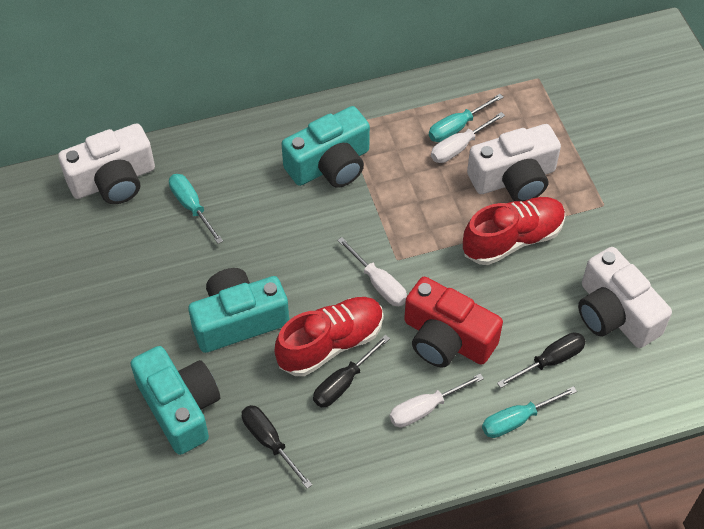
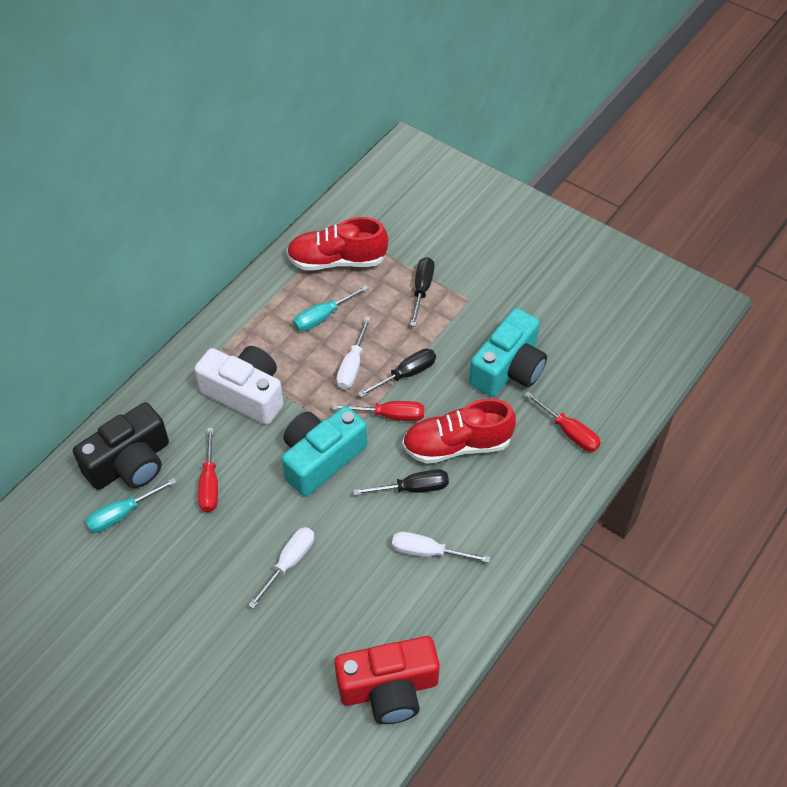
black camera: none = 0 -> [73,402,169,490] = 1
red screwdriver: none = 0 -> [198,428,218,512] [332,401,424,421] [524,391,601,452] = 3
turquoise camera: [131,346,220,455] [188,268,289,353] [282,106,370,188] = 3 -> [282,406,367,496] [469,308,547,397] = 2
turquoise screwdriver: [169,174,223,244] [429,94,504,142] [482,386,577,438] = 3 -> [85,478,177,533] [293,285,369,331] = 2
white camera: [58,123,155,204] [467,124,561,201] [578,247,672,348] = 3 -> [194,346,284,425] = 1

